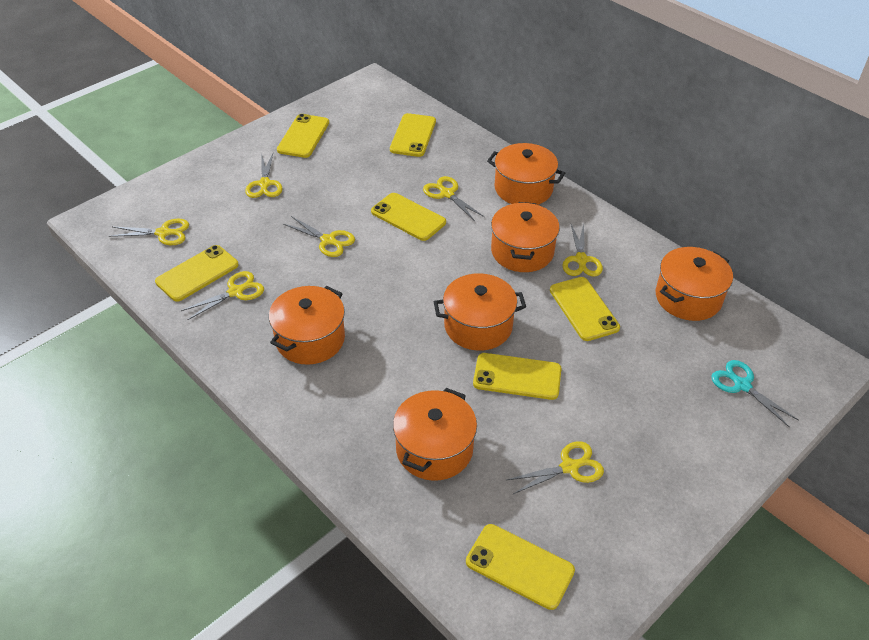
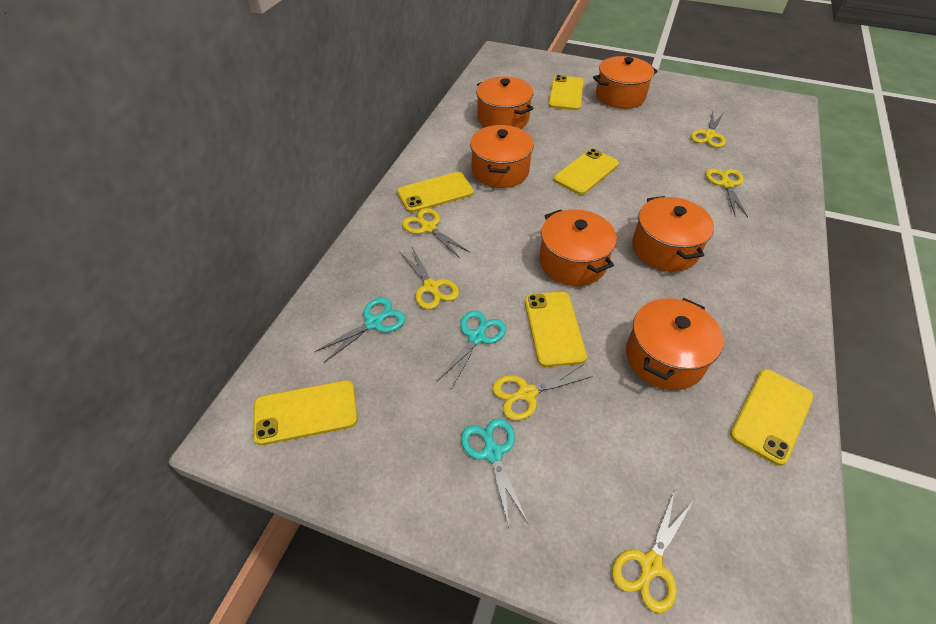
turquoise scissors: [711,360,799,428] = 1 -> [315,298,406,363] [437,310,506,388] [461,418,528,527] = 3
yellow phone: [155,245,239,302] [277,114,329,158] [371,193,446,241] [390,113,436,157] [466,524,575,610] [473,353,562,400] [550,277,620,341] = 7 -> [253,380,358,445] [397,172,474,213] [525,292,587,367] [549,75,584,110] [554,149,619,195] [730,369,813,466] = 6
yellow scissors: [109,219,189,245] [181,271,264,320] [245,153,283,198] [283,216,355,257] [423,176,485,221] [507,441,604,494] [562,224,603,276] = 7 -> [399,247,459,310] [402,208,470,258] [492,364,593,420] [612,490,693,613] [691,111,726,148] [706,169,748,217] = 6

